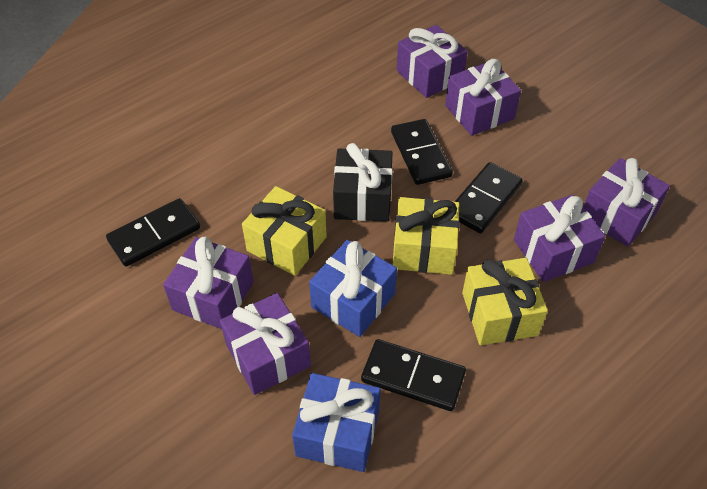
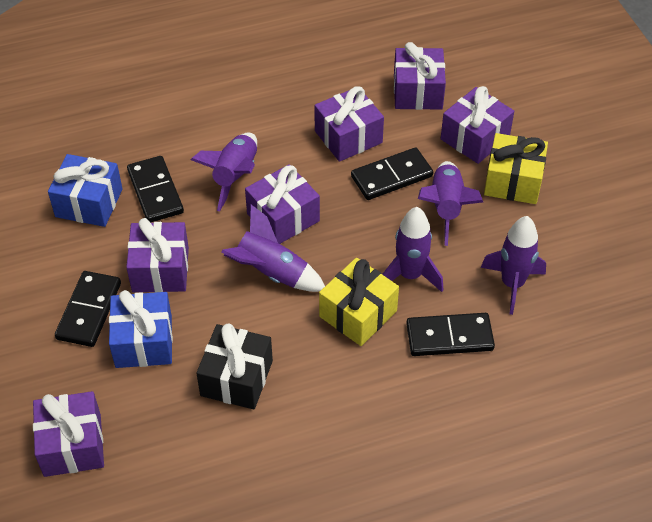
purple rocket: none = 0 -> [191,132,257,211] [221,205,325,292] [382,207,444,292] [418,161,483,246] [481,216,546,315] = 5
yellow gift: [242,186,327,276] [393,197,460,275] [462,258,548,345] = 3 -> [319,258,399,346] [484,133,548,204] = 2

